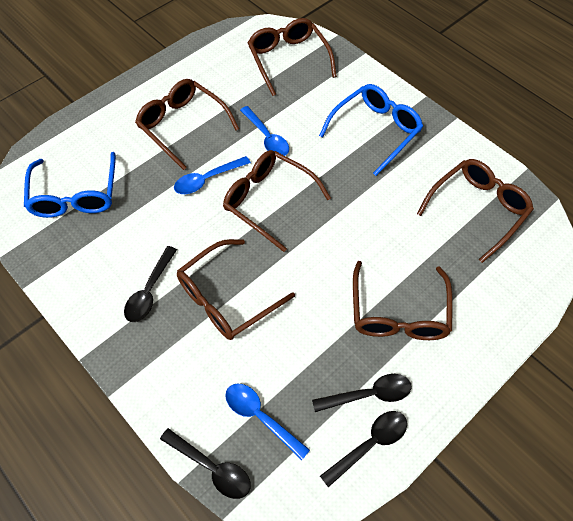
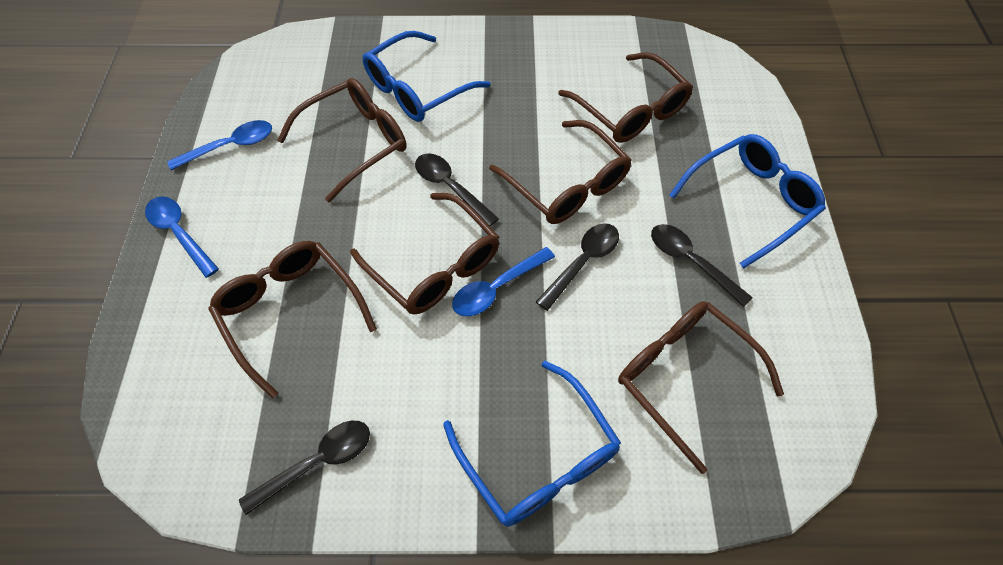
blue glasses: [24,152,116,218] [319,84,423,176] = 2 -> [362,31,490,122] [443,361,621,527] [669,134,826,269] = 3

